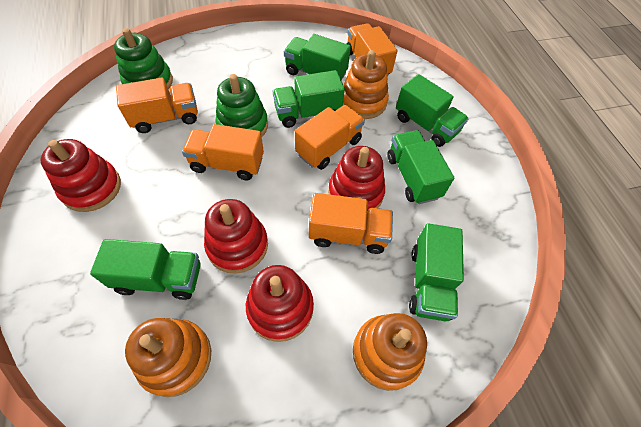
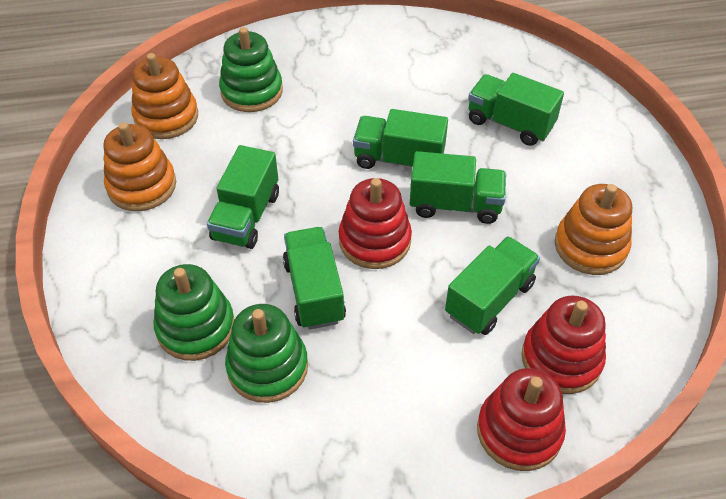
green stacking toy: [114,28,173,89] [216,74,268,137] = 2 -> [153,264,234,361] [219,27,283,112] [225,304,308,403] = 3
orange truck: [116,78,198,133] [182,124,264,180] [295,105,365,170] [309,193,393,254] [346,23,397,77] = 5 -> none = 0
red stacking toy: [40,139,121,212] [204,199,268,274] [246,265,314,342] [328,146,385,212] = 4 -> [339,178,412,269] [477,368,566,471] [521,296,606,394] = 3

